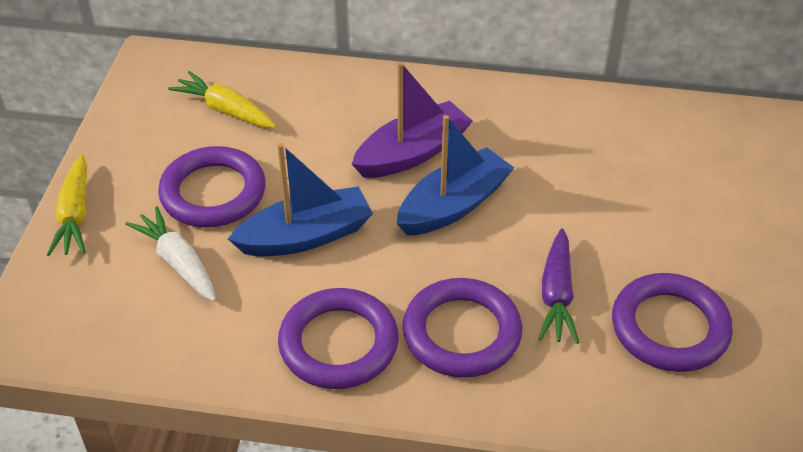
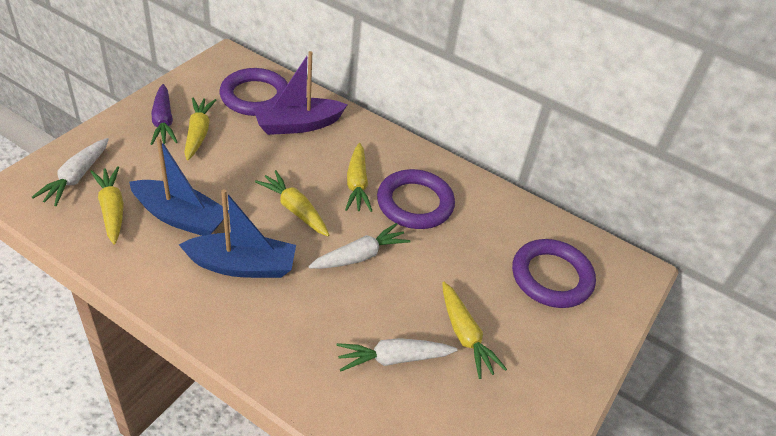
purple ring: [158,146,266,227] [278,288,399,389] [403,278,522,378] [612,273,733,372] = 4 -> [220,68,288,116] [377,169,455,229] [512,239,596,308] = 3
white carrot: [125,206,216,301] = 1 -> [32,138,109,206] [308,223,411,269] [336,338,457,372] = 3
yellow carrot: [47,155,87,256] [168,71,276,128] = 2 -> [90,166,124,244] [184,97,216,161] [255,170,329,236] [345,143,372,212] [442,282,507,379] = 5

